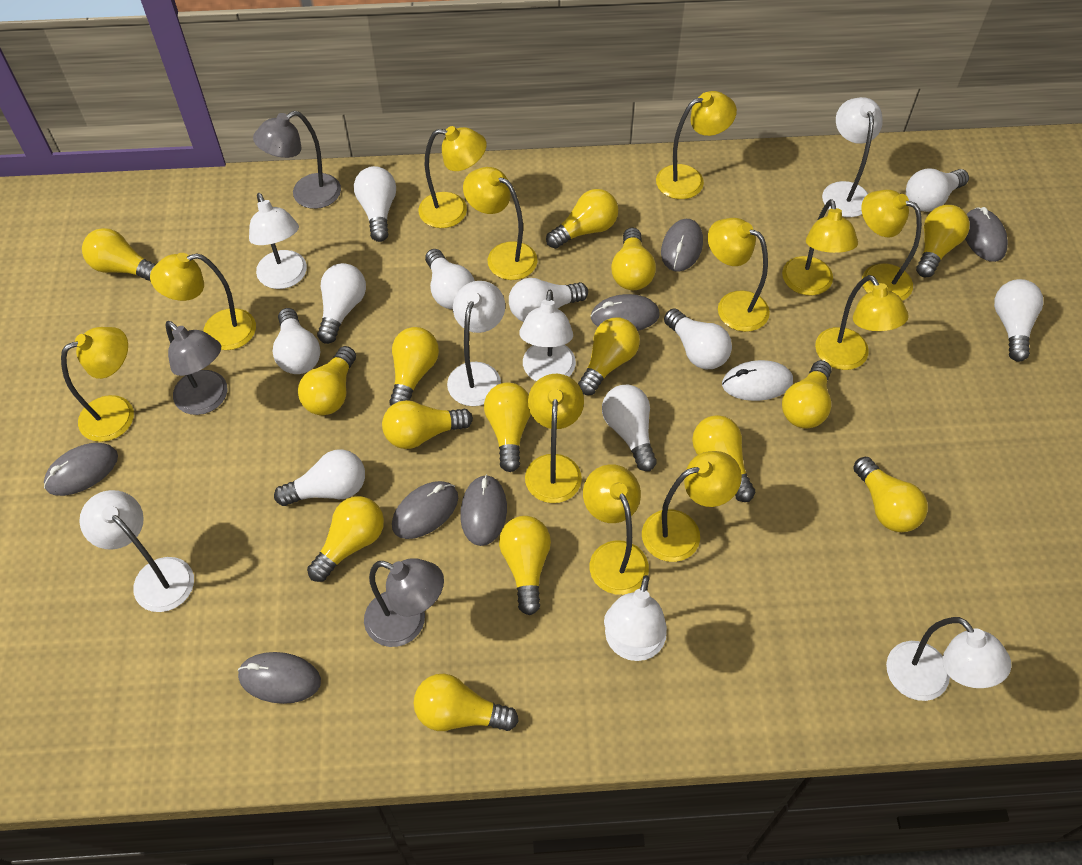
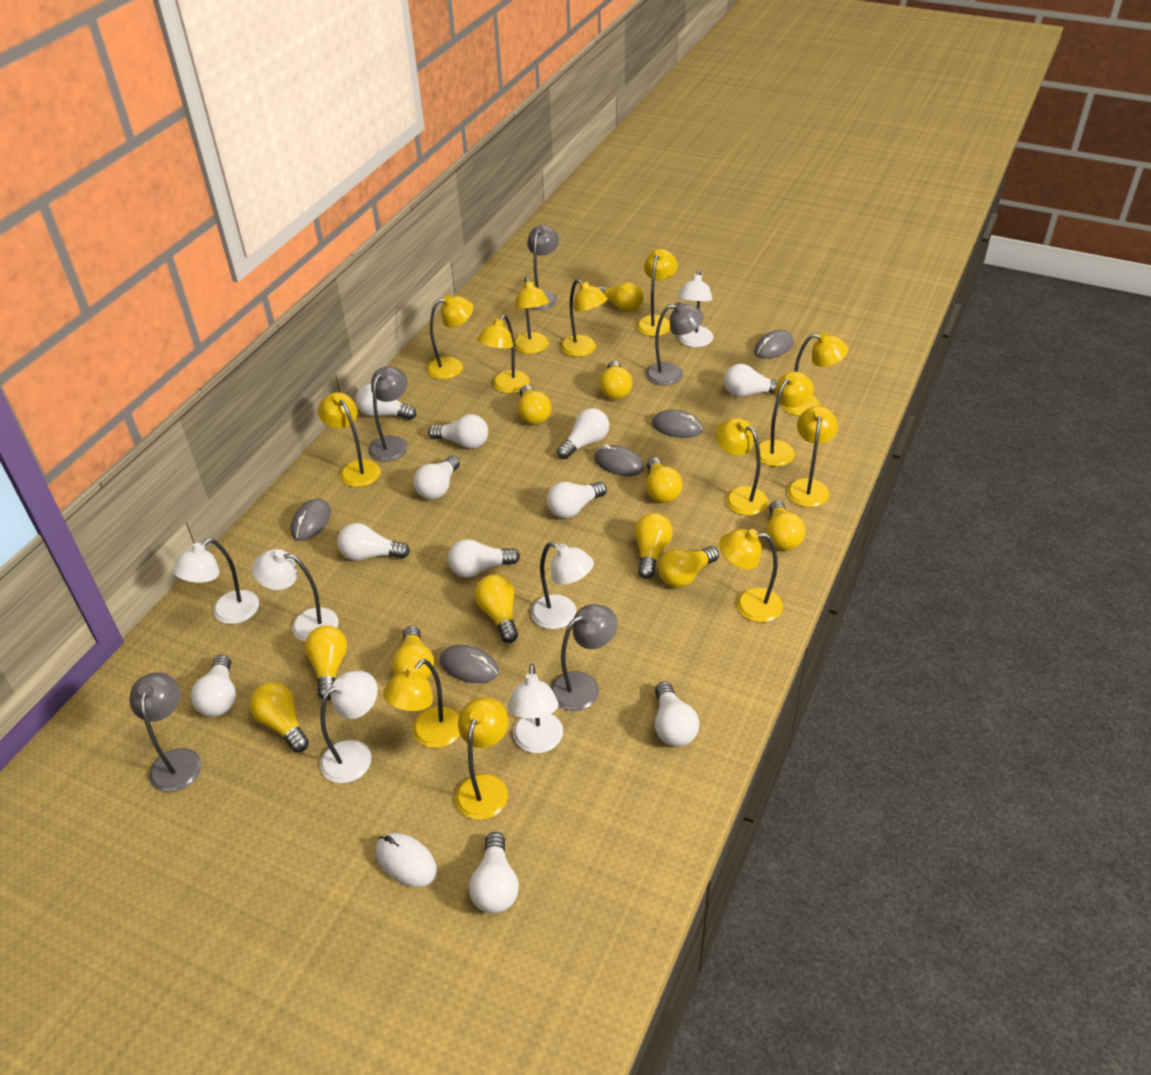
grey lamp: [166,321,227,415] [253,111,341,209] [364,558,444,647] = 3 -> [129,672,201,792] [368,366,408,462] [527,225,559,310] [551,604,618,711] [646,302,704,386] = 5
grey mouse: [44,443,118,496] [238,652,321,704] [392,481,458,539] [460,475,507,546] [591,294,660,331] [661,219,703,272] [965,207,1008,262] = 7 -> [290,499,331,541] [440,645,499,683] [594,444,644,476] [652,410,703,438] [754,330,794,359] = 5
white lamp: [79,490,194,612] [249,193,307,289] [447,281,505,406] [519,290,576,381] [604,575,667,661] [822,97,883,217] [886,617,1012,701] = 7 -> [172,538,259,624] [252,549,339,642] [320,671,378,783] [508,664,563,753] [531,542,594,629] [678,270,714,347] = 6
white light bulb: [273,308,320,374] [274,449,365,506] [317,263,366,344] [354,166,396,242] [425,249,475,309] [509,278,588,322] [602,384,657,471] [664,309,732,369] [906,169,969,212] [994,279,1043,362] = 10 -> [191,655,236,717] [337,523,410,561] [356,383,416,420] [414,456,460,500] [428,414,488,449] [448,539,520,578] [469,832,519,913] [547,482,607,518] [557,408,609,459] [655,681,699,747] [724,364,778,397] = 11
yellow lamp: [61,327,134,442] [150,253,256,350] [418,126,487,228] [463,167,538,280] [525,374,584,503] [583,464,649,595] [642,451,742,562] [656,91,737,199] [708,218,770,332] [782,199,858,296] [815,275,909,370] [861,190,922,301] = 12 -> [318,392,381,487] [383,659,460,748] [427,295,473,379] [455,697,508,820] [477,315,530,393] [514,277,549,354] [560,279,608,357] [636,249,678,336] [715,418,768,516] [719,529,783,622] [754,371,814,467] [782,332,848,416] [787,406,838,507] = 13
yellow light bulb: [82,228,156,282] [298,346,356,415] [307,496,384,582] [382,400,473,449] [389,327,439,406] [414,674,519,731] [484,382,531,472] [499,516,551,615] [546,189,618,249] [578,317,640,395] [611,228,656,290] [692,415,755,502] [782,360,832,429] [853,457,928,532] [916,205,970,277] = 15 -> [250,682,309,752] [305,625,347,700] [392,626,434,680] [475,574,518,643] [518,385,551,425] [598,282,643,312] [600,361,632,400] [635,513,673,579] [646,457,683,503] [658,546,719,588] [767,500,805,550] = 11

